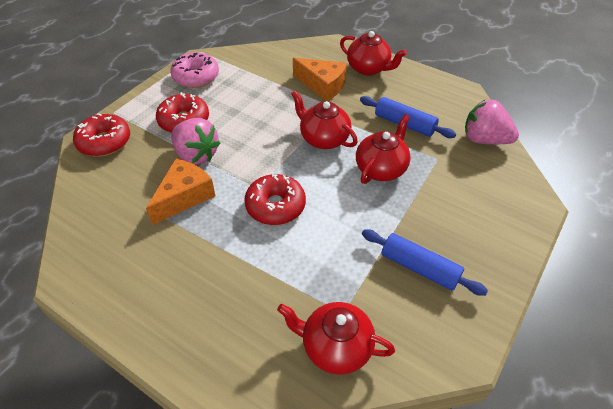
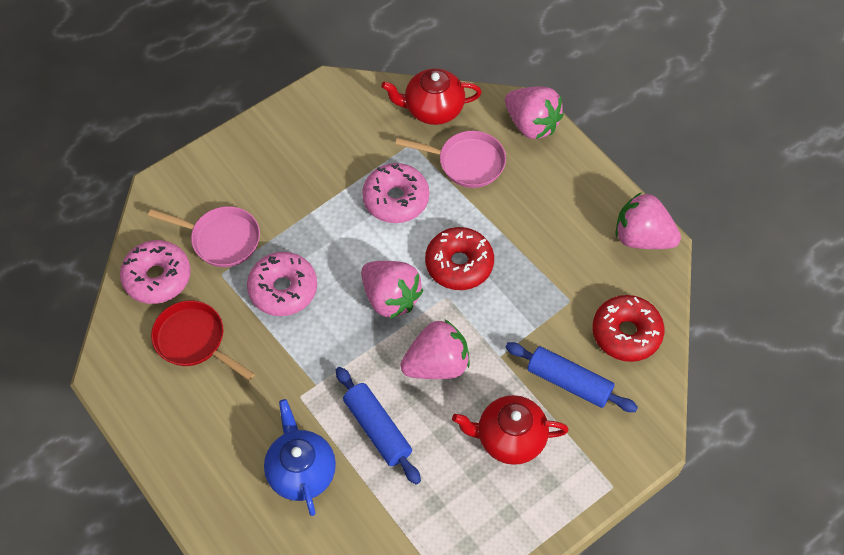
blue teapot: none = 0 -> [264,399,336,516] = 1
orange cheese: [146,158,216,225] [293,58,347,101] = 2 -> none = 0
pink donut: [170,52,219,88] = 1 -> [120,240,191,304] [247,252,317,316] [362,163,429,223] = 3
pink pan: none = 0 -> [148,206,260,267] [396,131,506,188] = 2
pink strawberry: [171,118,220,165] [465,99,519,144] = 2 -> [361,261,423,319] [400,319,470,379] [505,86,564,139] [616,192,681,249] = 4
red donut: [73,113,130,157] [156,92,209,133] [244,173,306,225] = 3 -> [425,227,494,290] [592,295,664,362] = 2
red pan: none = 0 -> [151,300,255,381] = 1
red teapot: [277,302,395,375] [291,90,358,149] [340,31,407,76] [356,114,411,184] = 4 -> [381,68,482,125] [452,395,569,465] = 2

